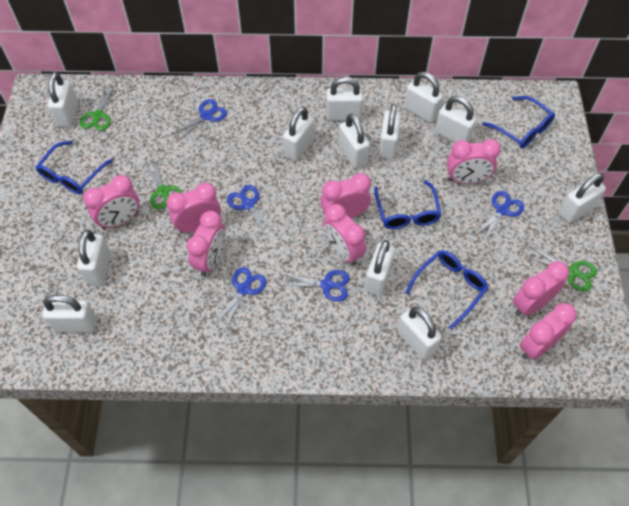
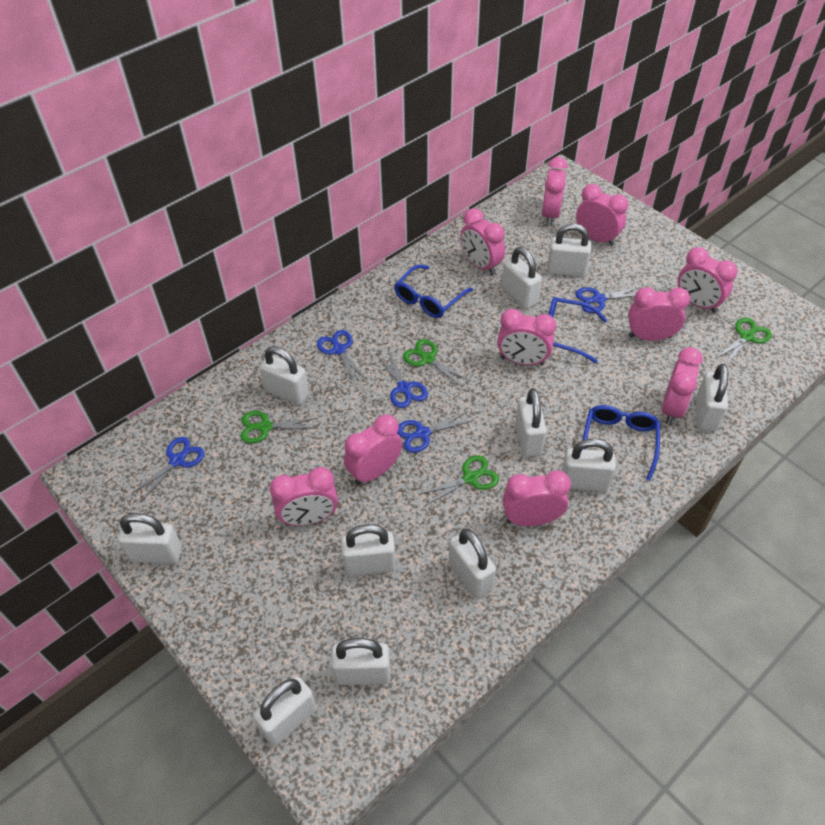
blue glasses: [36,141,113,194] [374,180,442,229] [405,250,488,329] [482,96,555,148] = 4 -> [394,264,473,318] [548,297,607,363] [583,405,660,481] = 3
green scissors: [80,85,115,131] [143,159,183,209] [526,247,597,291] = 3 -> [240,411,317,443] [403,339,470,387] [419,455,499,506] [716,318,772,365] = 4
pink clock: [83,175,140,229] [166,183,221,233] [187,211,226,276] [320,173,371,219] [322,204,366,265] [447,139,501,184] [513,261,569,316] [520,303,577,359] = 8 -> [270,467,338,526] [344,414,402,485] [460,208,505,275] [497,309,556,365] [503,470,571,526] [542,157,568,226] [576,184,628,246] [628,287,690,341] [662,347,703,425] [678,247,738,313] = 10
white padlock: [43,295,96,332] [48,72,78,127] [77,230,111,285] [283,107,314,161] [326,77,363,120] [338,114,370,168] [365,240,395,296] [379,104,401,159] [397,307,442,360] [404,72,444,123] [435,96,477,142] [559,173,606,223] = 12 -> [118,513,182,564] [253,676,317,746] [259,346,309,405] [331,638,390,685] [341,524,396,576] [449,529,496,598] [502,247,542,309] [515,389,547,457] [547,224,591,277] [561,438,616,491] [696,364,728,431] = 11

